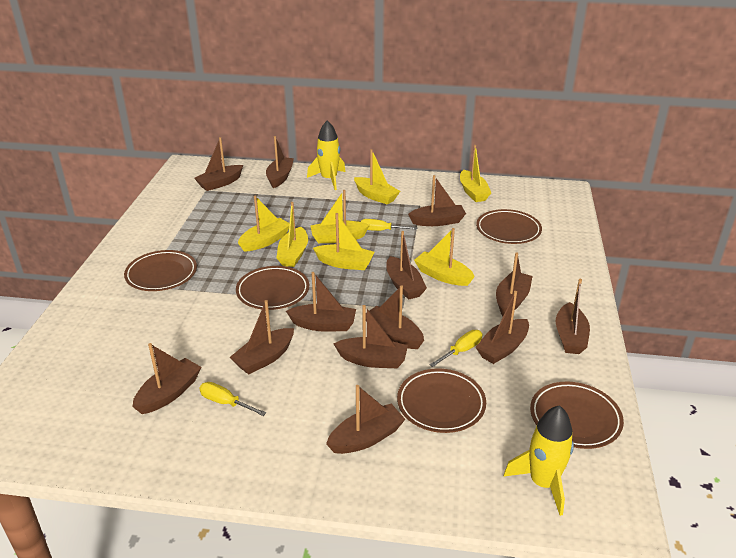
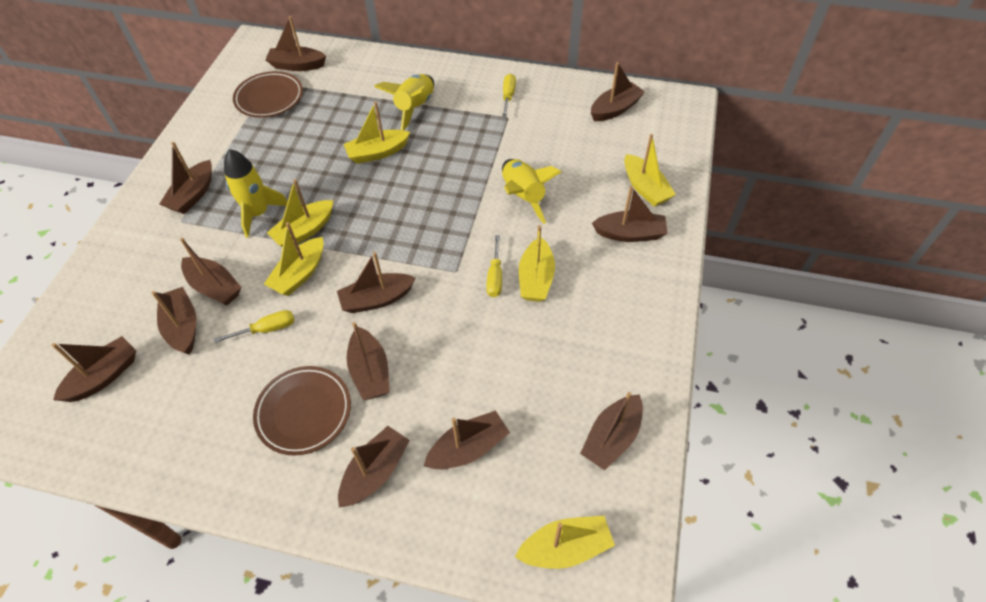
brown boat: [132,343,201,414] [194,137,243,191] [229,300,294,375] [266,136,294,188] [286,272,356,332] [326,385,405,454] [333,305,408,368] [362,285,424,349] [386,231,427,300] [408,175,466,226] [476,291,529,364] [496,253,532,316] [555,279,590,354] = 13 -> [52,336,136,402] [152,287,196,355] [159,141,212,214] [180,238,241,305] [265,16,326,71] [337,252,416,313] [338,426,410,507] [347,322,390,400] [424,410,510,469] [580,392,643,470] [591,62,645,121] [592,186,668,242] = 12
brown plate: [124,250,197,291] [236,266,309,310] [397,368,486,433] [476,209,542,244] [530,382,624,449] = 5 -> [233,71,303,118] [253,366,351,456] = 2
yellow boat: [238,195,290,252] [277,202,308,267] [310,190,370,243] [313,213,375,270] [354,149,400,205] [414,228,475,286] [460,145,491,202] = 7 -> [264,222,324,296] [267,179,333,247] [343,101,410,164] [515,516,615,569] [519,225,555,302] [624,134,676,207] = 6
yellow rocket: [307,120,345,190] [503,405,574,516] = 2 -> [224,149,288,238] [374,74,434,130] [502,159,561,224] = 3

